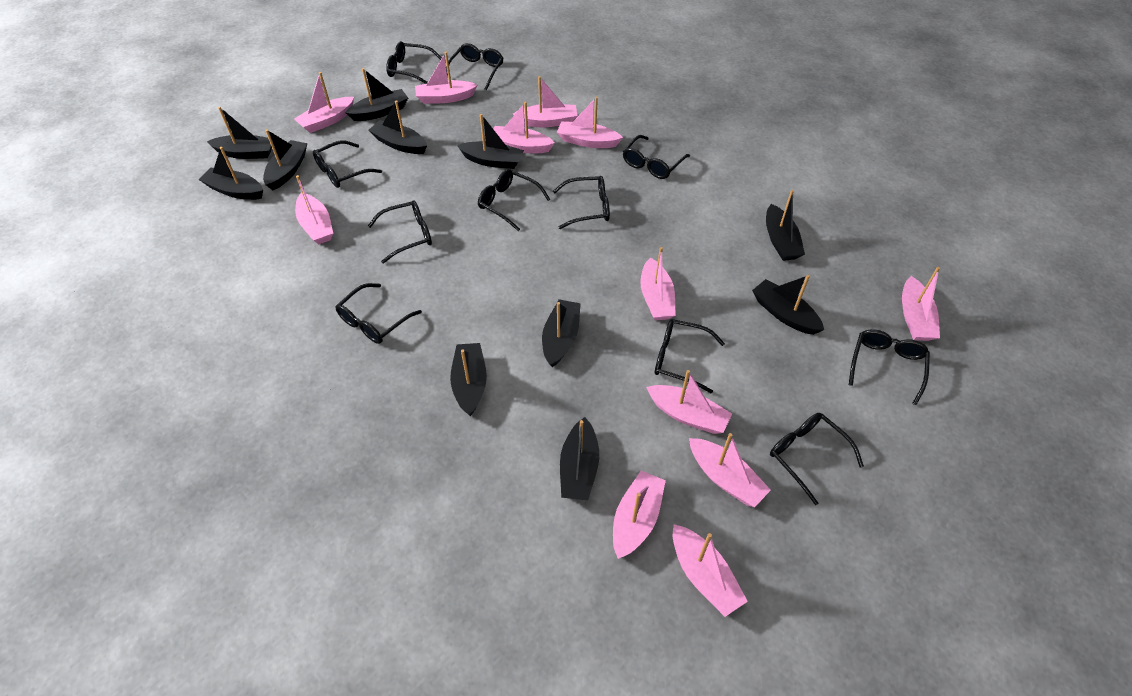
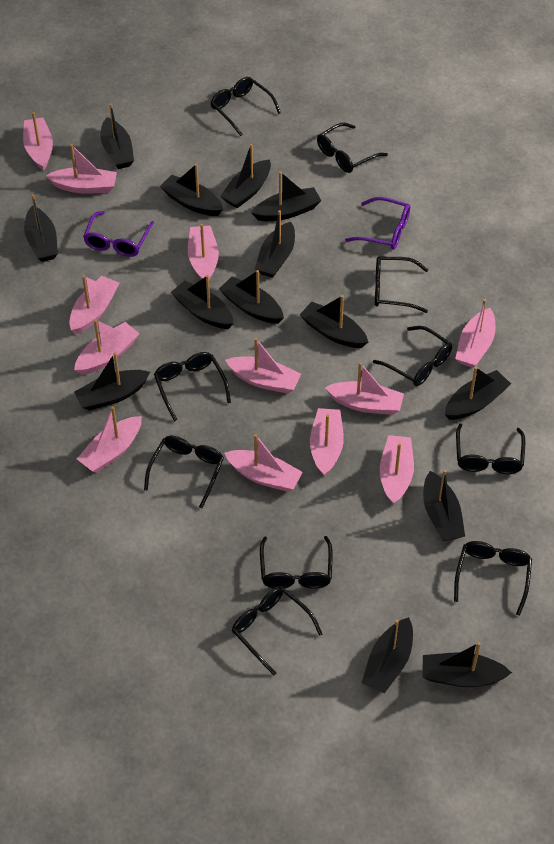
black boat: [198,147,263,200] [207,107,272,159] [263,129,307,190] [345,68,408,121] [368,100,427,154] [450,343,487,416] [457,114,524,169] [542,299,581,367] [560,417,599,500] [752,275,824,335] [766,190,805,261] = 11 -> [24,194,58,262] [74,352,150,411] [101,103,134,169] [160,164,223,216] [171,275,234,329] [219,270,284,324] [220,144,271,208] [251,171,321,221] [255,210,295,278] [300,295,368,348] [362,617,413,693] [422,642,512,687] [423,469,465,541] [445,366,511,420] = 14
black glasses: [313,141,382,188] [335,283,422,344] [368,201,432,263] [386,41,442,84] [446,43,503,90] [478,169,550,231] [553,176,610,229] [623,135,690,179] [655,319,725,394] [770,413,864,505] [849,329,930,405] = 11 -> [144,436,224,508] [154,352,231,422] [211,77,281,136] [232,587,322,675] [260,536,333,589] [317,123,388,173] [373,326,452,386] [375,257,428,313] [454,541,532,615] [456,424,525,474] = 10
purple glasses: none = 0 -> [83,211,154,257] [345,197,410,250] = 2

